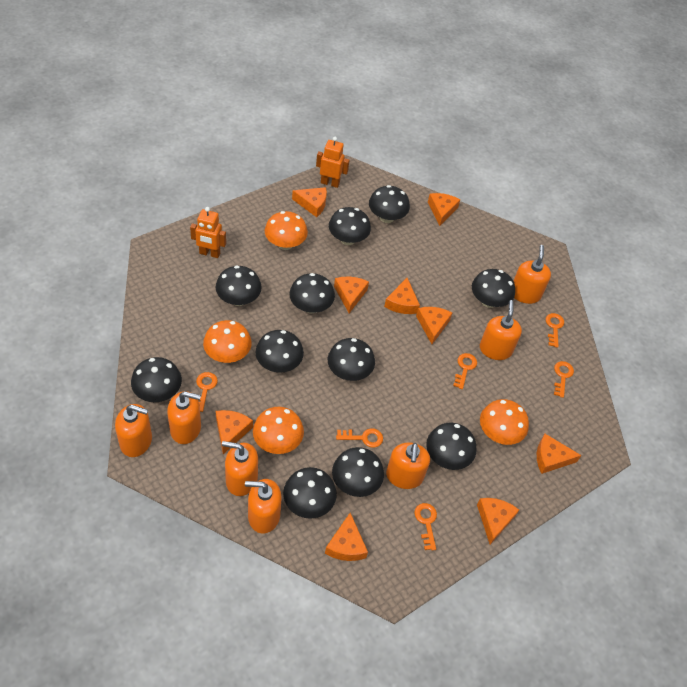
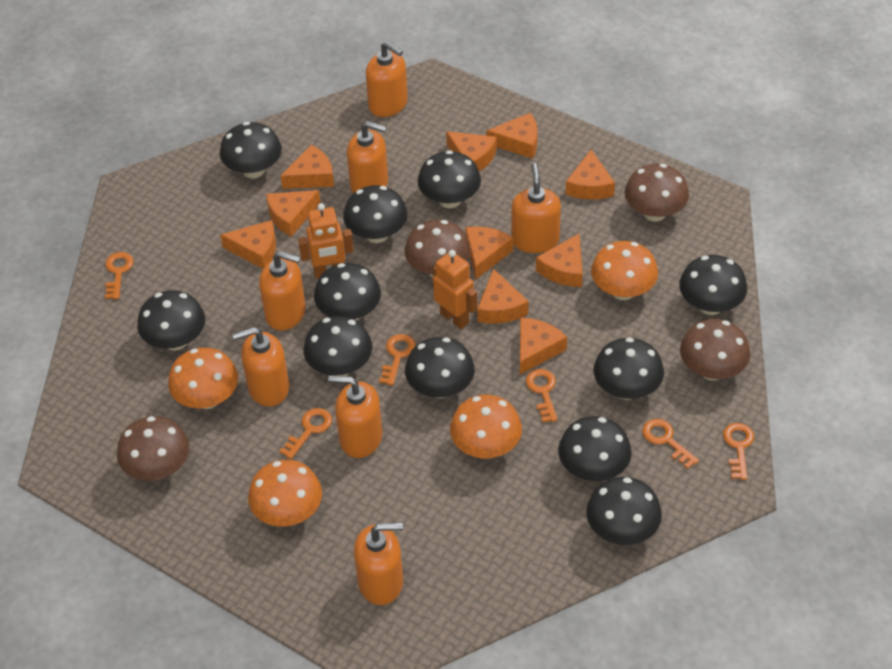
brown mushroom: none = 0 -> [117,416,189,481] [404,220,470,277] [624,164,689,221] [680,319,750,381] = 4
orange cheese: [216,410,253,454] [292,187,327,217] [325,513,368,561] [334,276,369,313] [384,278,420,314] [416,307,452,344] [428,193,460,226] [477,498,519,545] [537,434,582,474] = 9 -> [220,220,276,269] [266,190,321,237] [281,145,334,189] [446,131,497,172] [465,226,513,279] [477,269,529,323] [486,113,538,159] [520,318,567,374] [536,234,583,287] [565,150,615,200] = 10

